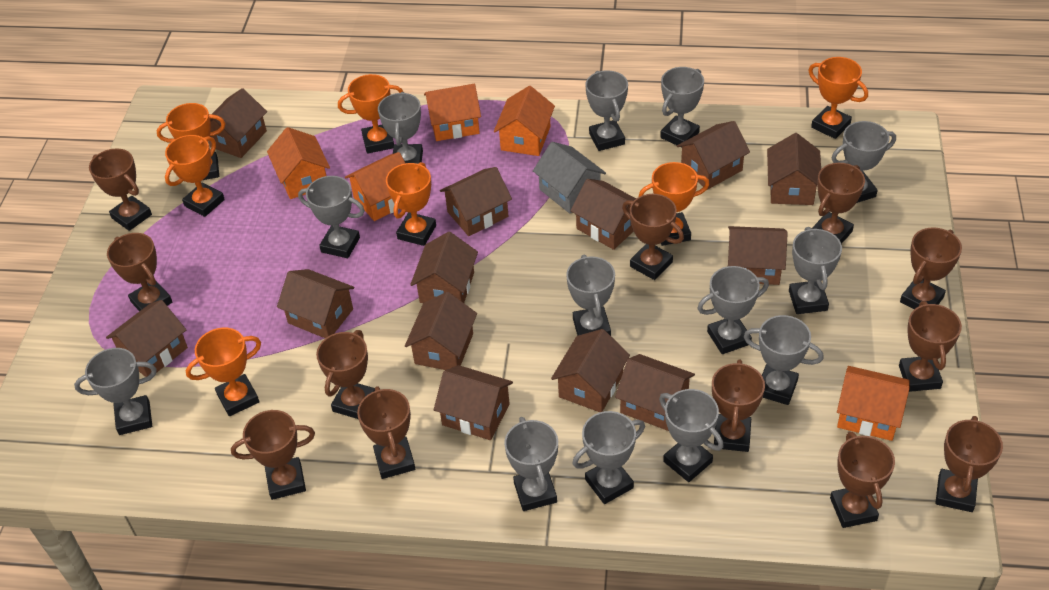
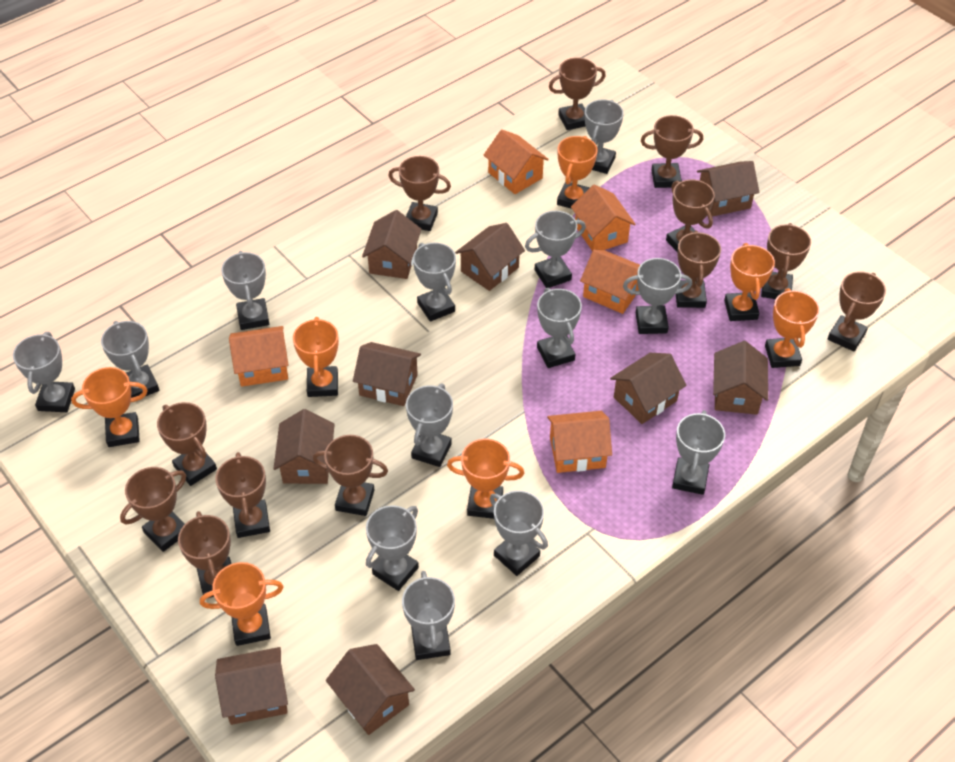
brown house: [106,300,188,377] [208,88,267,158] [277,269,354,338] [405,292,477,370] [410,232,478,303] [434,365,513,440] [440,167,512,236] [551,329,630,412] [570,179,636,250] [615,354,695,431] [677,121,750,190] [728,226,788,285] [767,133,821,205] = 13 -> [215,647,288,725] [273,409,335,484] [326,644,415,735] [353,342,421,406] [362,210,421,279] [455,223,525,291] [610,353,686,424] [697,161,759,217] [713,341,768,415] = 9
grey house: [533,142,606,213] = 1 -> none = 0

